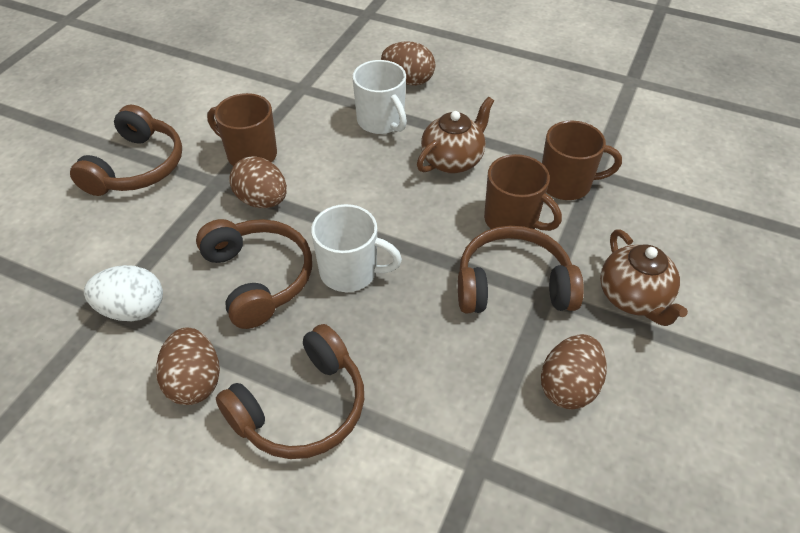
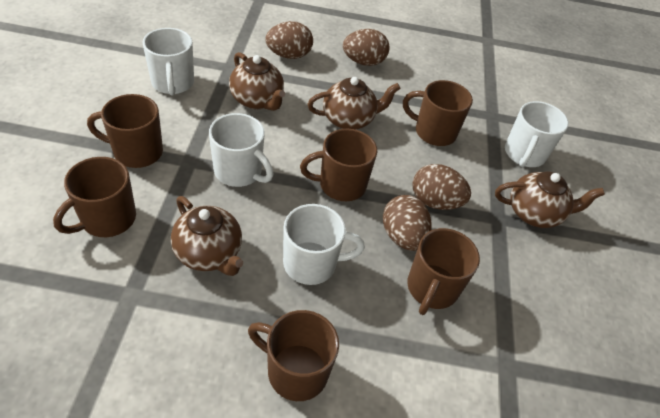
brown headphones: [70,105,182,196] [196,219,312,329] [216,324,364,459] [458,226,584,313] = 4 -> none = 0
brown mug: [207,93,277,166] [484,154,562,231] [542,120,622,200] = 3 -> [53,157,136,237] [87,94,163,168] [248,310,339,401] [300,129,377,201] [403,80,473,146] [407,228,480,315] = 6
brown teapot: [417,97,494,173] [600,230,688,326] = 2 -> [171,196,243,276] [229,52,285,111] [308,77,401,130] [495,171,605,228] = 4
white egg: [84,265,163,321] = 1 -> none = 0
white mug: [311,204,402,292] [353,60,407,134] = 2 -> [142,28,194,95] [209,113,273,187] [283,204,365,285] [505,101,569,167] = 4

